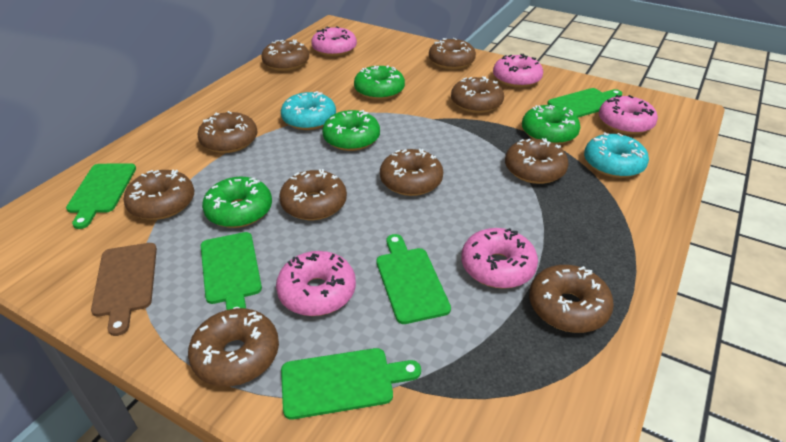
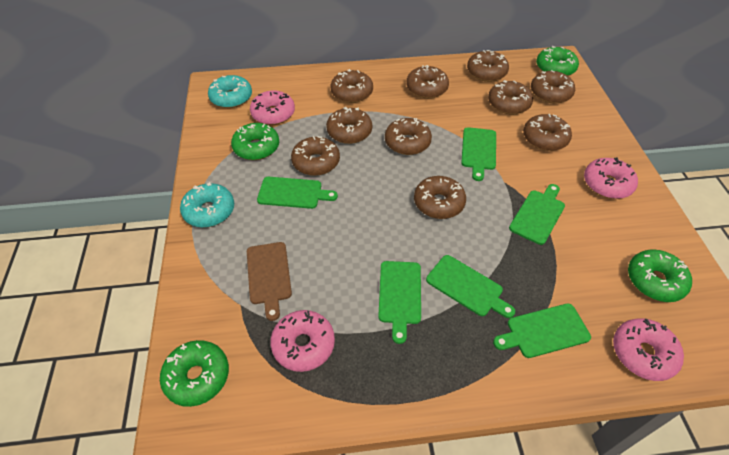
green cutting board: [66,163,136,229] [201,232,262,310] [281,348,421,419] [376,234,451,324] [547,88,622,117] = 5 -> [257,177,338,209] [378,261,421,344] [426,255,515,318] [461,127,496,181] [493,304,591,358] [509,184,565,245] = 6
pink donut: [276,251,356,316] [311,26,357,57] [461,228,538,289] [493,54,543,88] [599,95,658,134] = 5 -> [250,90,295,125] [270,310,335,372] [584,158,638,199] [613,318,684,381] = 4

